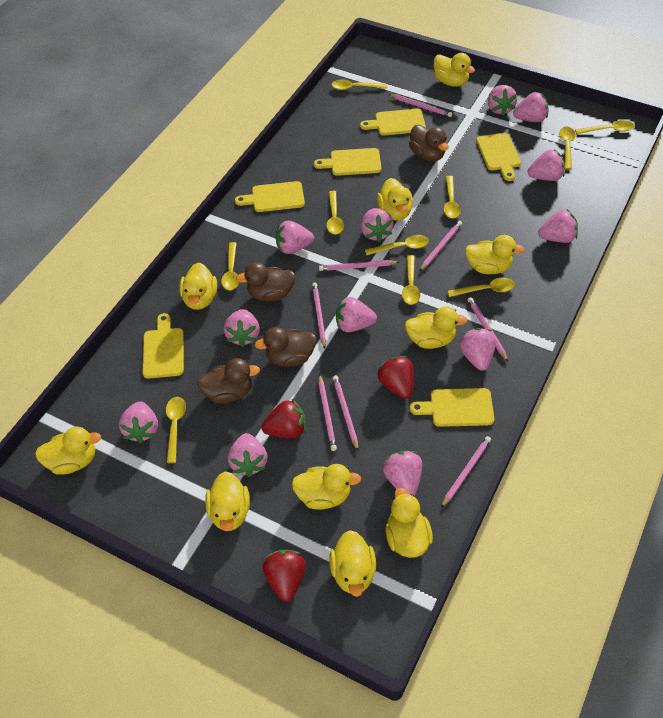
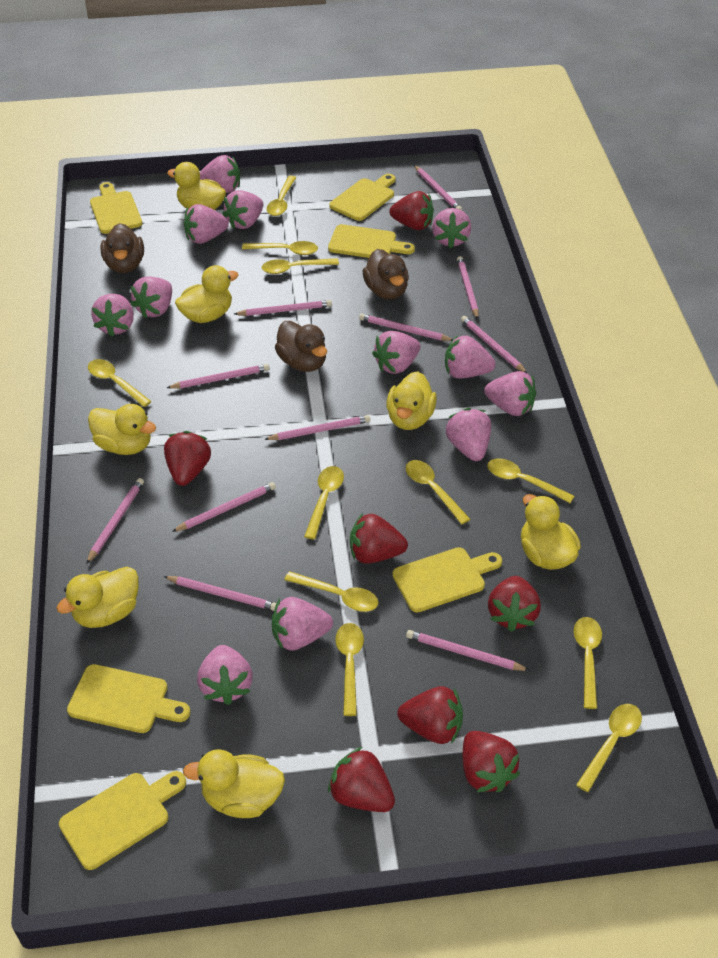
brown duck: [197,358,260,404] [236,262,295,302] [255,327,316,367] [409,125,449,162] = 4 -> [100,223,144,273] [275,321,327,372] [363,249,409,300] = 3
pink pencil: [312,282,326,349] [318,374,337,451] [319,260,399,271] [332,375,358,451] [389,94,452,117] [419,221,462,271] [441,436,491,508] [468,297,508,362] = 8 -> [86,478,144,564] [164,576,277,611] [167,364,269,389] [172,482,276,532] [234,300,332,316] [264,415,371,440] [359,314,453,341] [406,630,530,671] [414,165,462,211] [457,256,479,319] [461,316,527,373] = 11
red strawberry: [261,399,306,438] [262,549,306,602] [377,356,414,399] = 3 -> [164,431,211,486] [328,747,395,812] [350,513,408,564] [390,191,434,230] [397,686,463,744] [463,731,520,792] [488,576,541,632] = 7
yellow duck: [35,426,101,475] [179,262,217,310] [205,471,250,531] [292,464,361,510] [329,530,376,597] [377,178,413,220] [386,487,433,558] [405,306,467,349] [434,53,475,87] [465,235,525,274] = 10 -> [57,567,139,628] [88,404,156,455] [167,162,226,210] [175,265,238,323] [183,749,285,818] [386,371,437,430] [521,494,581,570] = 7
yellow spoon: [166,397,186,463] [221,242,239,290] [326,191,344,234] [331,79,387,90] [365,235,429,255] [402,255,420,305] [444,176,461,218] [448,278,515,297] [559,127,576,170] [575,120,634,134] = 10 -> [88,359,152,407] [242,241,318,255] [262,258,339,274] [267,176,296,216] [284,571,379,612] [304,466,344,539] [335,623,364,716] [406,460,470,524] [487,458,574,503] [574,617,602,709] [576,704,642,792] = 11

